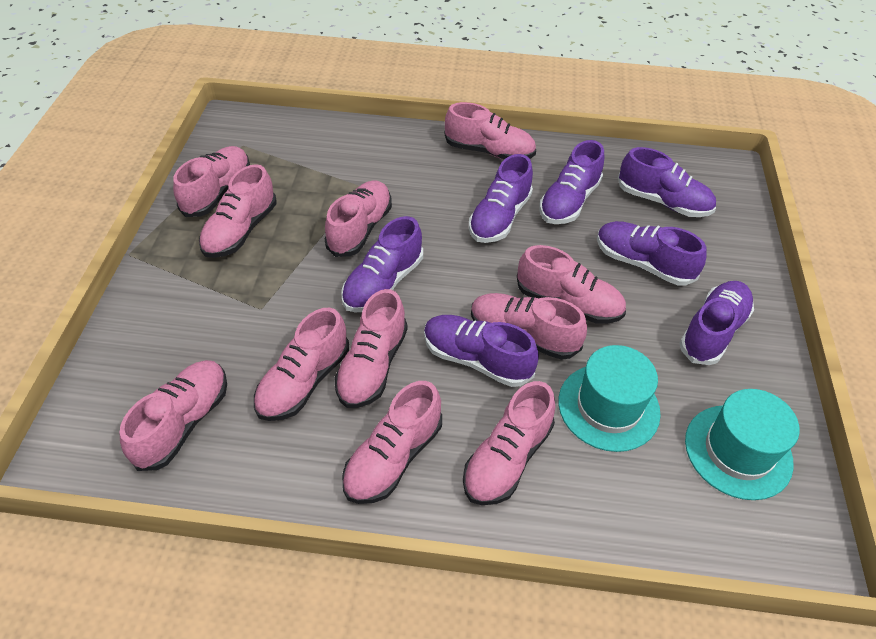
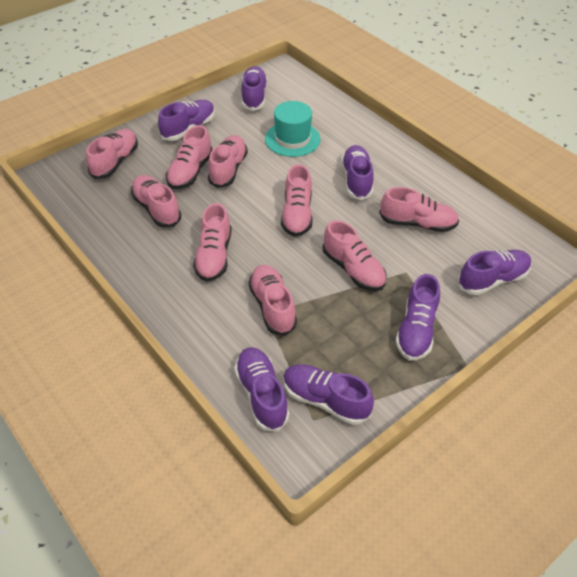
pink shoe: [120,360,227,471] [173,146,250,217] [199,164,277,258] [254,307,349,421] [324,180,392,257] [334,289,407,408] [342,381,442,504] [445,102,536,159] [463,381,555,505] [471,293,587,360] [517,245,626,324] = 11 -> [86,129,138,179] [131,175,181,228] [166,125,213,189] [193,203,232,282] [208,135,248,188] [248,265,297,336] [281,164,313,237] [323,220,387,291] [379,187,459,232] = 9
turquoise hat: [558,345,661,452] [685,389,800,500] = 2 -> [265,101,320,157] = 1

